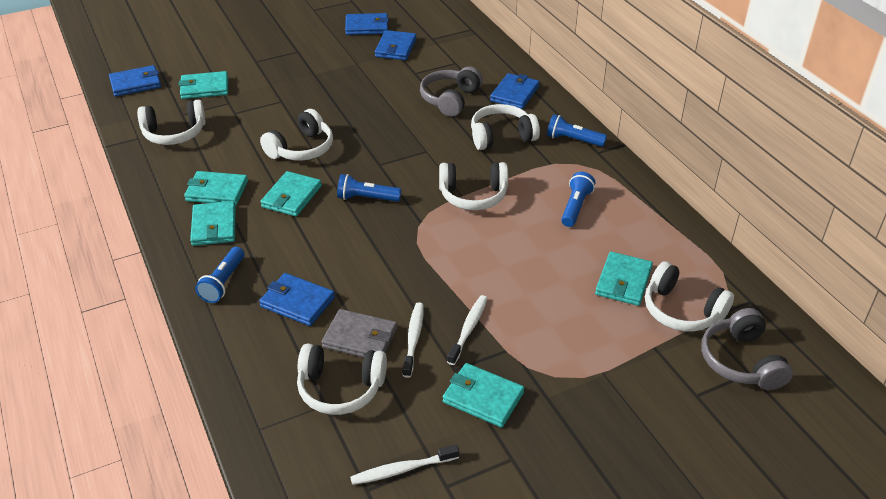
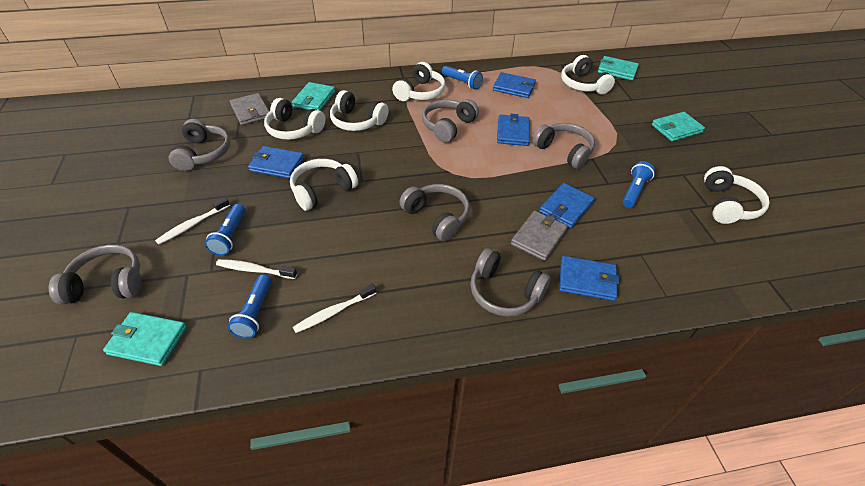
grey headphones: [420,66,483,117] [701,308,793,390] = 2 -> [49,244,142,305] [169,119,231,171] [399,184,470,241] [422,99,479,143] [470,248,550,317] [532,123,595,169] = 6
grey wallet: [322,309,397,357] = 1 -> [230,93,270,125] [511,211,568,261] = 2
turquoise wallet: [179,71,228,99] [184,171,248,205] [190,201,236,246] [260,171,322,217] [443,363,524,427] [595,252,653,306] = 6 -> [103,312,187,366] [292,82,335,111] [598,56,639,80] [652,112,705,141] = 4

